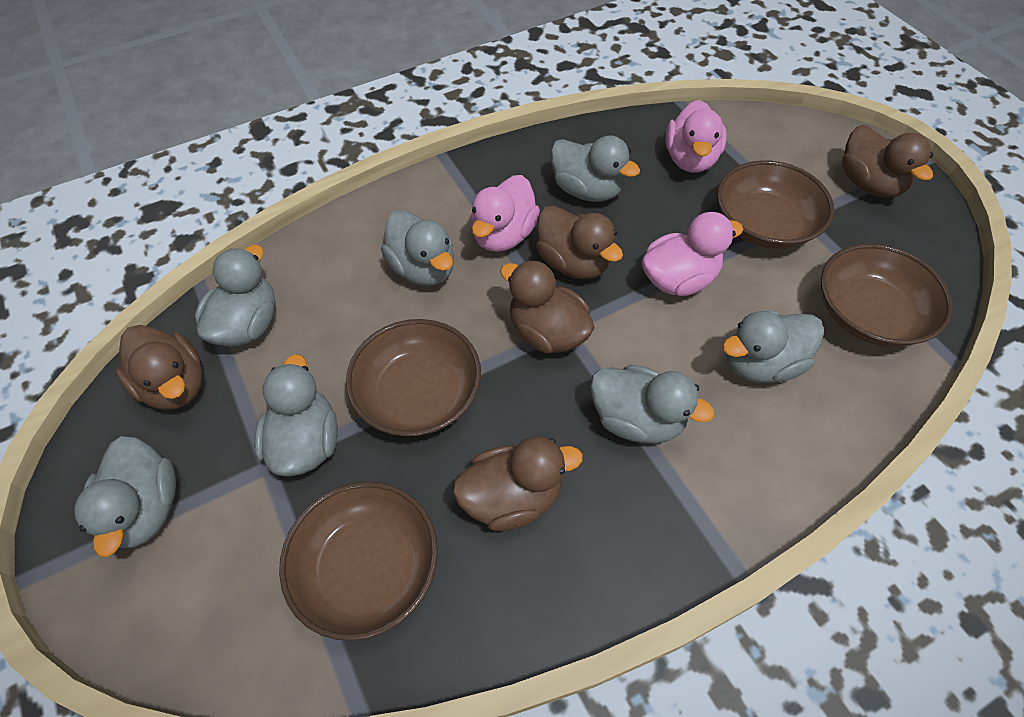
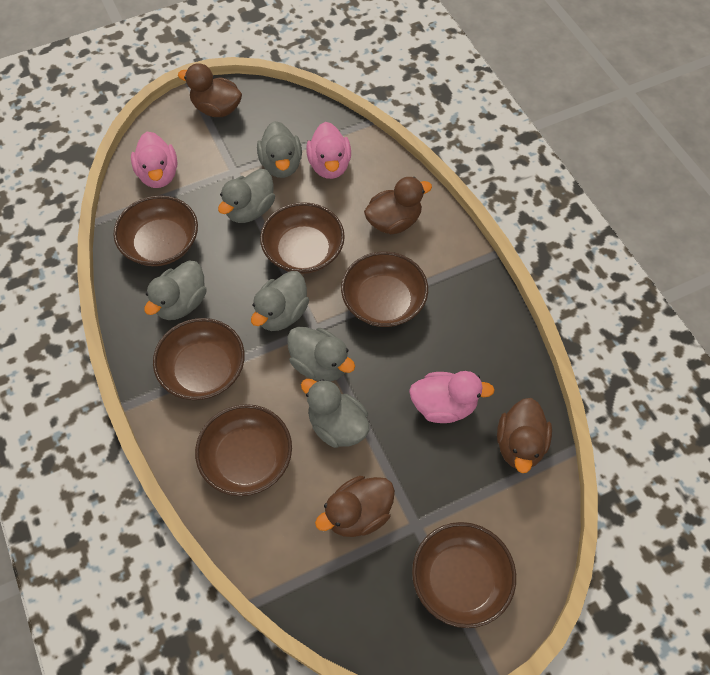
brown bowl: [279,481,438,641] [346,319,481,436] [717,161,834,249] [821,244,953,347] = 4 -> [113,195,198,266] [153,318,245,400] [195,404,292,496] [260,202,345,274] [341,252,428,327] [412,522,516,628] = 6
brown duck: [115,325,203,410] [453,437,583,531] [500,260,595,354] [536,205,623,279] [842,125,933,198] = 5 -> [178,63,242,117] [315,476,395,537] [364,177,432,234] [497,398,552,473] = 4
grey duck: [74,436,176,557] [195,245,276,347] [254,354,338,477] [381,210,454,286] [551,135,640,202] [590,365,714,444] [722,311,824,383] = 7 -> [144,261,207,320] [218,169,275,223] [251,271,309,331] [257,121,302,178] [287,327,355,382] [301,379,369,448] = 6

